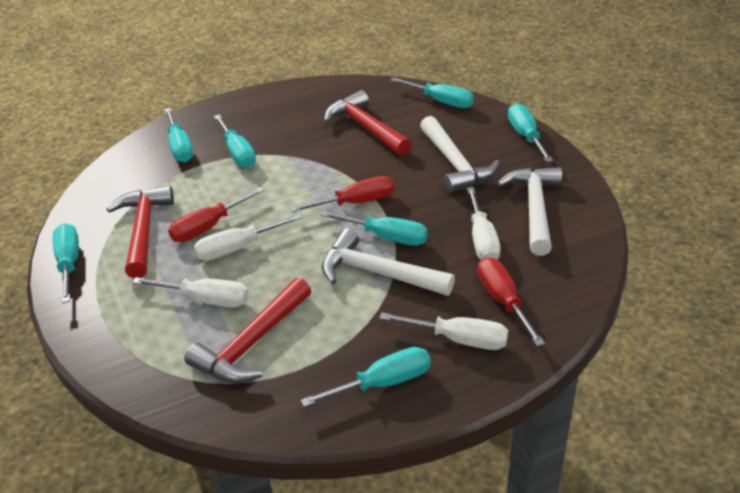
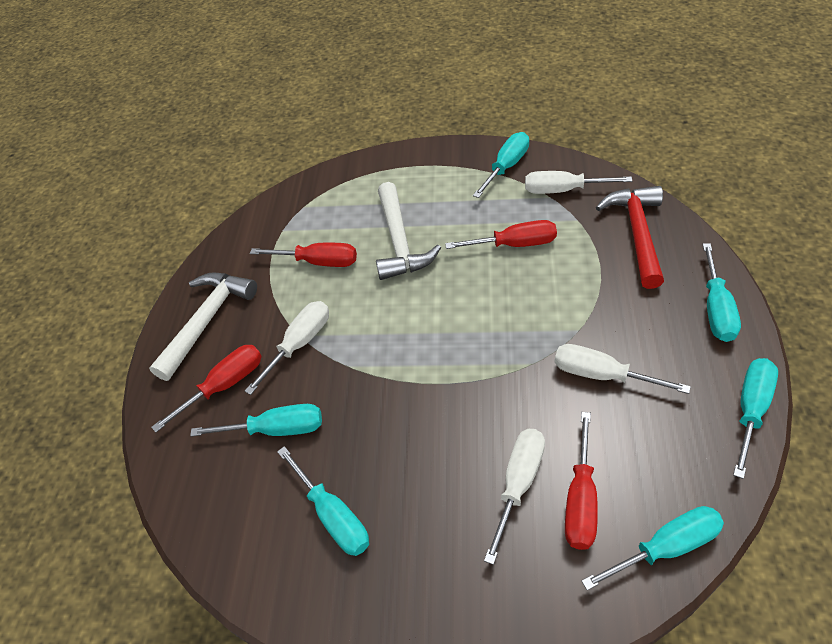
red hammer: [106,186,174,278] [184,277,311,384] [324,90,412,156] = 3 -> [596,186,664,289] = 1
red screwdriver: [168,187,264,242] [290,176,395,212] [477,257,545,346] = 3 -> [151,345,262,432] [250,243,357,267] [445,220,557,249] [565,412,598,550] = 4
turquoise screwdriver: [53,223,79,303] [165,108,193,163] [214,114,256,168] [301,347,431,407] [320,211,428,246] [390,77,474,108] [508,103,553,162] = 7 -> [190,404,322,437] [277,446,369,556] [473,132,529,198] [581,506,724,590] [702,243,741,342] [733,358,778,479] = 6
white hammer: [322,228,455,296] [420,116,500,193] [497,167,562,256] = 3 -> [149,273,257,381] [376,182,441,280] = 2

